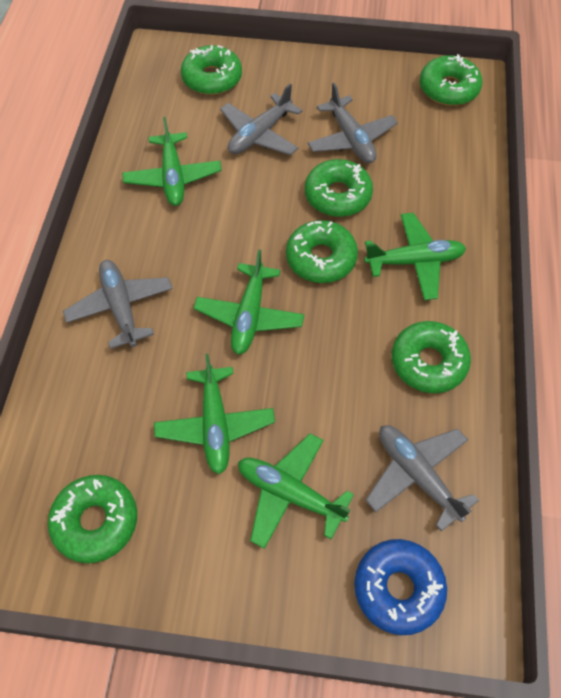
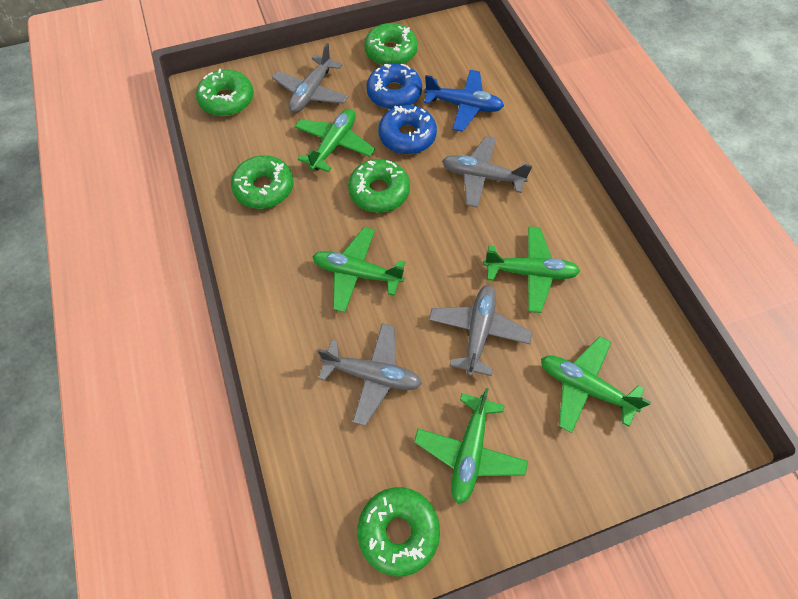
blue donut: [354,539,447,635] = 1 -> [366,63,422,109] [378,105,437,154] = 2
blue plane: none = 0 -> [424,70,504,132] = 1
green donut: [48,475,137,563] [181,45,242,95] [286,220,358,283] [305,159,373,217] [392,321,471,393] [420,54,482,106] = 6 -> [196,69,254,116] [231,155,294,209] [348,159,410,213] [357,487,440,577] [364,23,418,65] = 5

